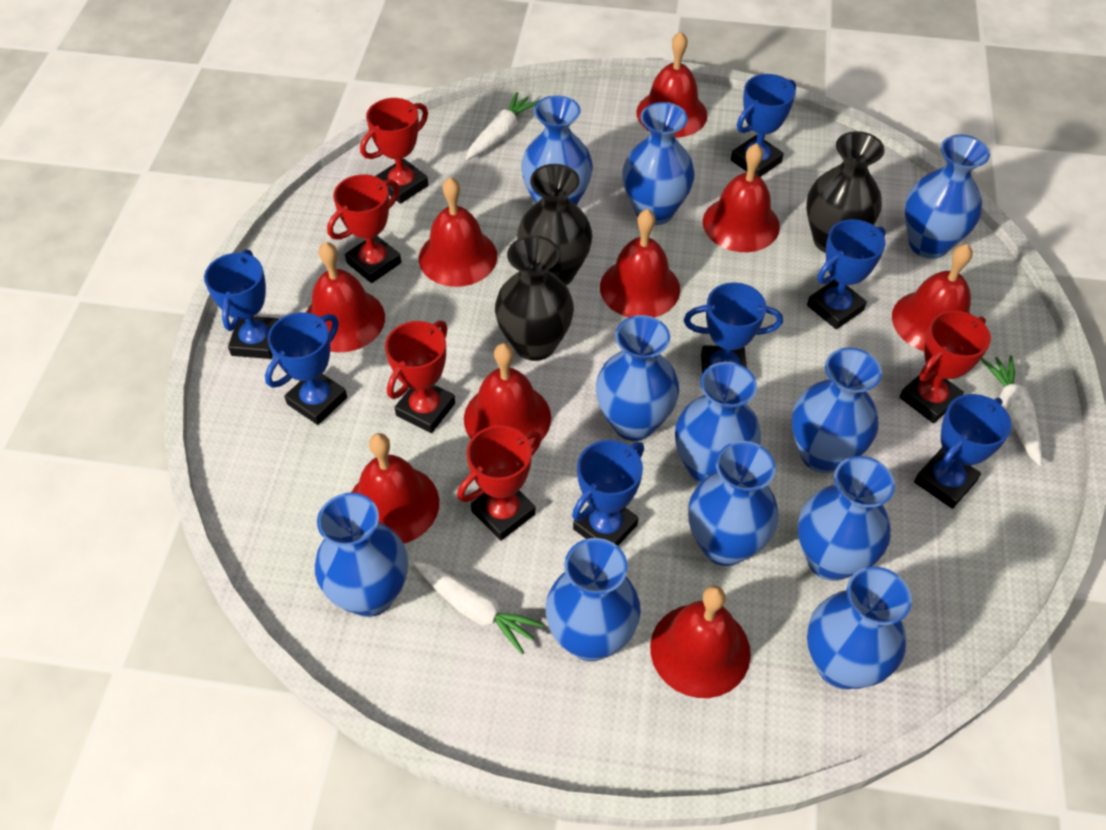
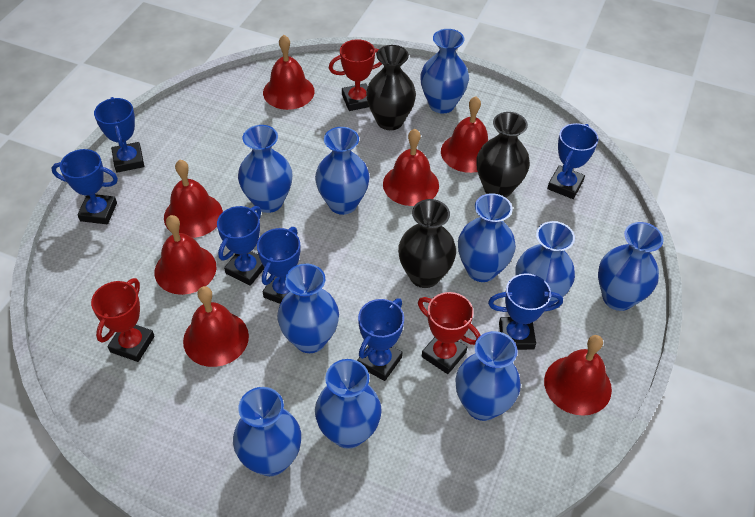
blue vase: [315,493,408,617] [521,95,593,206] [546,538,641,661] [596,315,679,441] [622,102,695,225] [675,362,761,484] [688,441,779,566] [792,348,882,473] [798,456,895,581] [807,567,912,689] [905,135,990,259] = 11 -> [233,387,301,476] [238,125,292,213] [277,263,339,353] [315,127,370,215] [315,359,382,449] [420,29,469,114] [455,331,521,421] [458,193,516,282] [515,221,575,306] [598,222,664,311] = 10
red bell: [305,242,385,352] [351,433,439,544] [419,177,497,287] [464,343,551,446] [600,209,680,318] [636,32,708,138] [650,586,751,698] [703,143,780,252] [892,244,972,351] = 9 -> [155,215,216,295] [164,160,223,238] [183,286,249,367] [263,35,315,110] [383,129,439,206] [441,96,488,173] [544,335,612,416] = 7
red trophy: [327,175,401,283] [360,98,428,204] [385,321,455,433] [457,425,542,541] [899,311,991,423] = 5 -> [91,278,155,362] [329,39,382,111] [418,292,481,374] = 3
white carrot: [413,561,543,654] [465,92,538,160] [981,355,1042,466] = 3 -> none = 0

